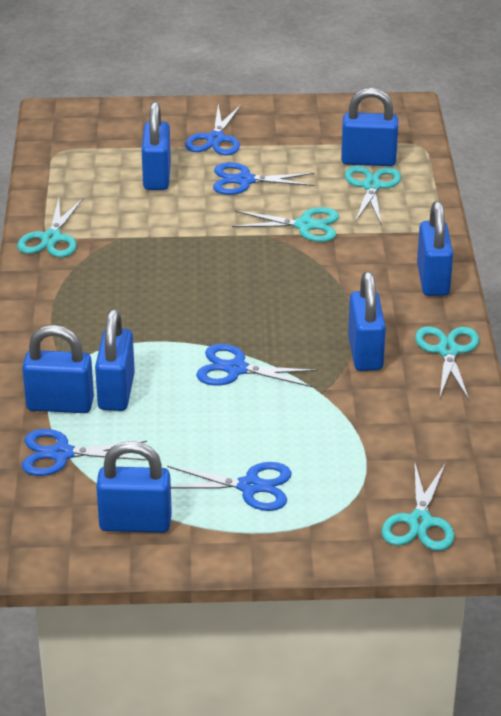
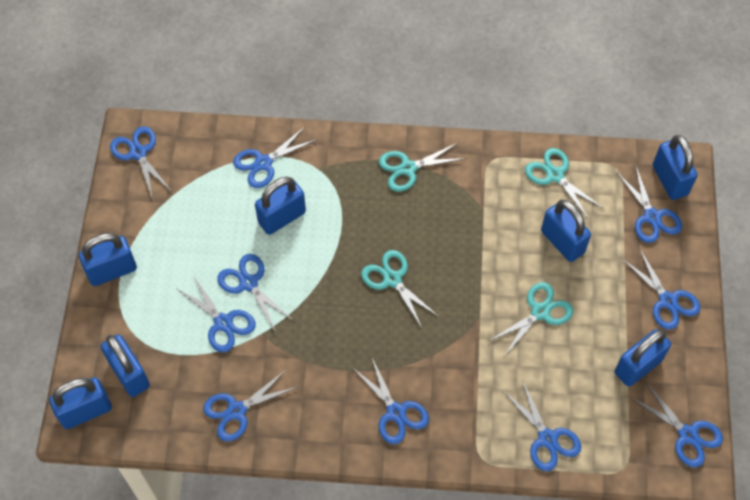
blue scissors: [22,429,147,476] [167,462,292,511] [185,104,241,155] [196,344,318,387] [213,162,315,195] = 5 -> [110,126,172,200] [176,275,256,353] [203,369,297,442] [217,254,294,331] [233,127,316,188] [352,358,429,444] [503,380,581,471] [617,167,682,243] [622,248,700,330] [632,383,723,468] = 10
turquoise scissors: [17,198,83,258] [232,207,339,242] [345,166,401,224] [381,464,455,551] [415,327,479,400] = 5 -> [361,250,439,328] [379,143,466,192] [489,282,573,357] [525,148,604,220] = 4

